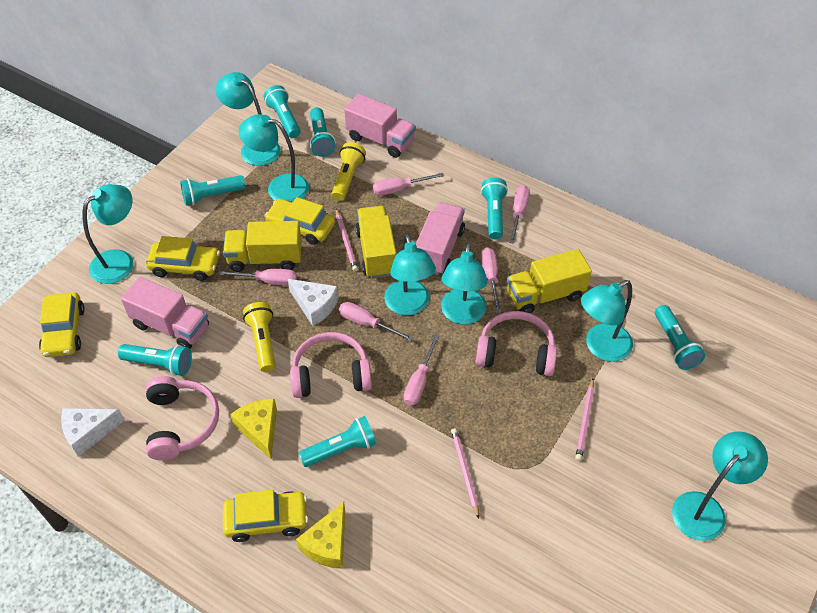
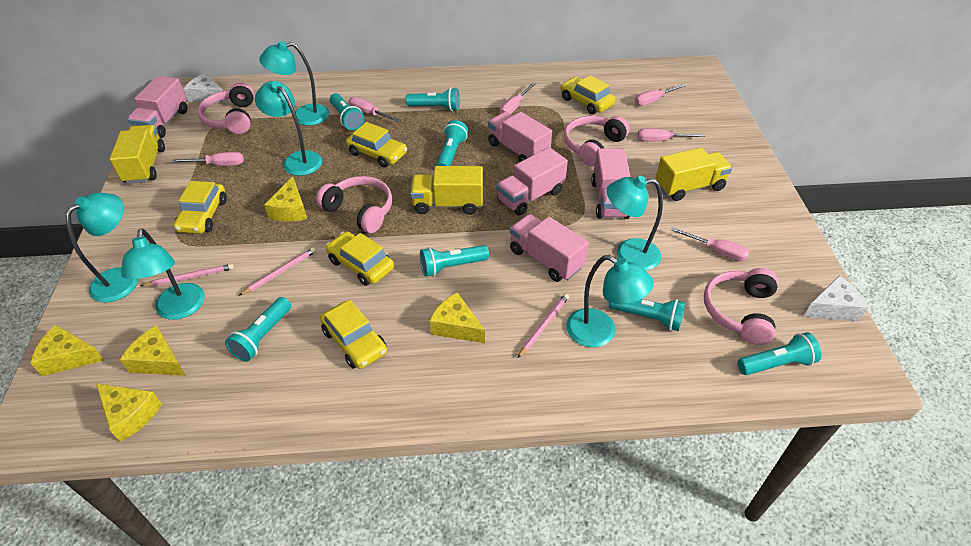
pink headphones: [146,376,219,460] [290,332,372,398] [476,311,557,376] = 3 -> [198,82,254,134] [316,176,392,233] [564,116,630,166] [704,268,778,345] = 4
pink truck: [121,277,209,349] [344,94,416,158] [416,202,465,275] = 3 -> [127,76,187,138] [488,112,552,162] [496,147,568,215] [510,214,589,282] [591,148,631,219] = 5
turquoise lamp: [83,184,134,284] [216,72,281,166] [239,114,309,202] [384,234,436,316] [441,243,487,324] [581,280,633,362] [672,431,768,541] = 7 -> [66,193,138,303] [121,228,205,320] [255,81,322,176] [259,41,330,126] [566,255,654,347] [606,176,663,271] = 6
yellow car: [39,292,85,357] [146,236,220,281] [223,490,308,542] [265,197,335,245] = 4 -> [173,181,227,234] [320,300,387,369] [326,231,394,286] [346,122,407,167] [560,75,615,114] = 5
yellow cheese: [230,399,277,459] [296,502,345,569] = 2 -> [30,325,105,376] [96,383,162,442] [120,325,186,376] [264,177,307,222] [430,292,485,343] = 5
yellow flashlight: [243,302,276,372] [332,142,366,201] = 2 -> none = 0

